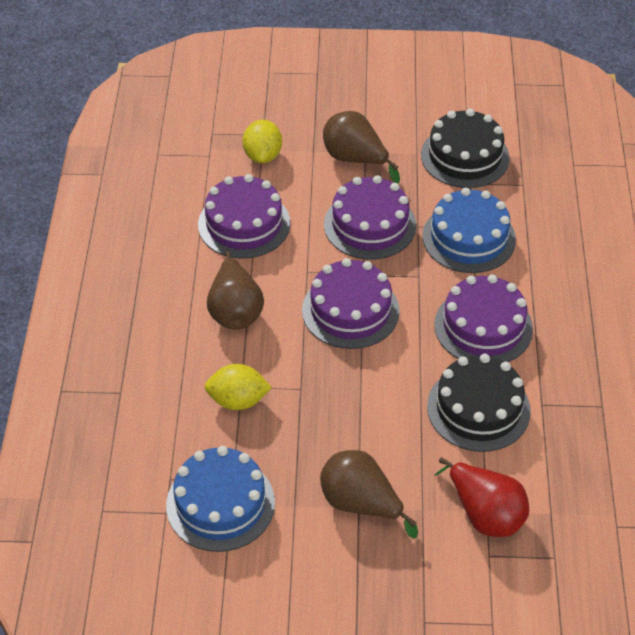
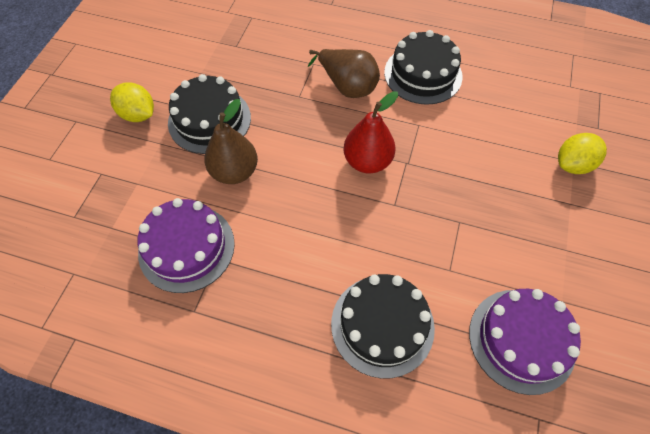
black cake: [421,109,510,188] [427,354,531,452] = 2 -> [168,74,251,154] [331,274,435,379] [384,30,463,105] = 3
blue cake: [166,446,275,552] [422,188,516,273] = 2 -> none = 0
brown pear: [207,251,264,330] [320,450,418,539] [323,111,400,183] = 3 -> [204,99,258,184] [308,49,380,98] = 2
purple cake: [198,174,290,259] [302,258,399,349] [324,175,416,260] [434,274,533,362] = 4 -> [138,198,235,293] [469,289,581,395] = 2

